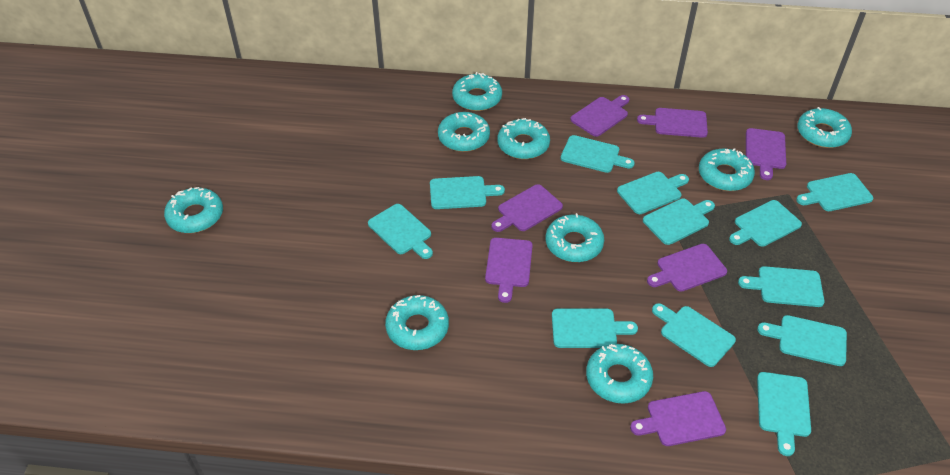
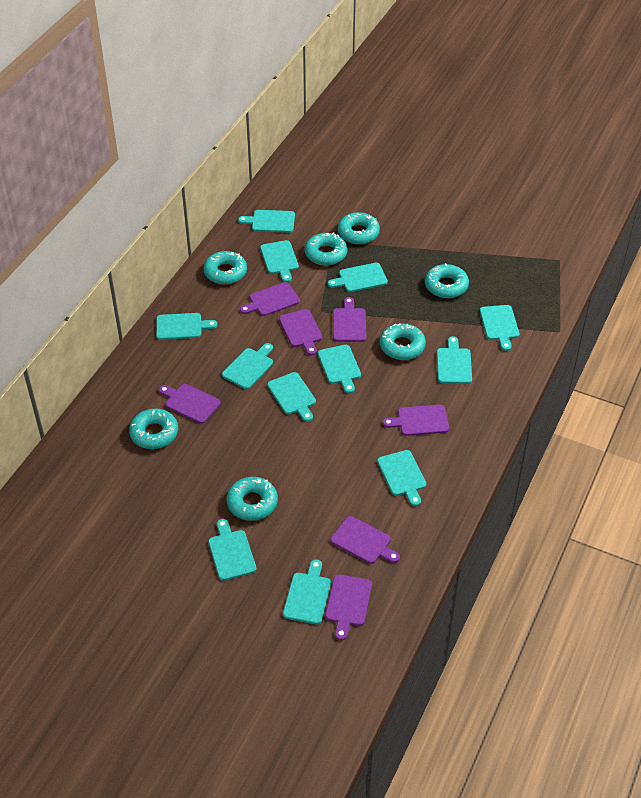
turquoise donut: [164,187,223,233] [385,295,449,350] [438,112,490,152] [452,72,502,111] [497,118,550,159] [546,213,604,262] [586,344,653,404] [699,148,755,191] [797,107,852,148] = 9 -> [129,409,178,449] [203,251,247,284] [227,477,278,521] [305,232,348,266] [338,212,380,244] [380,323,426,360] [425,263,469,298] = 7

